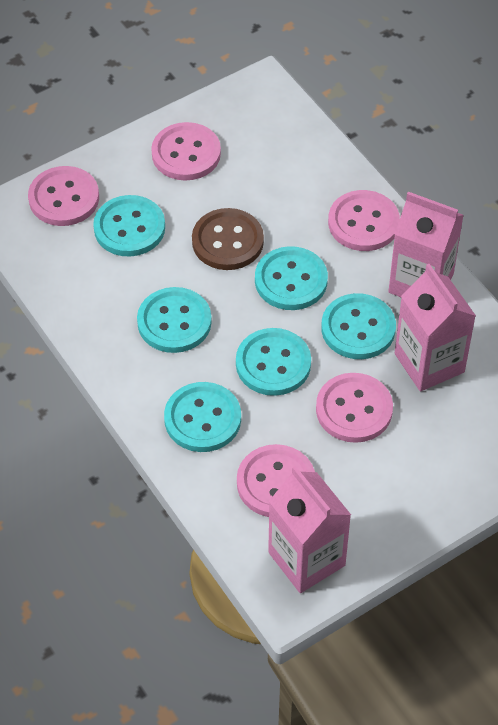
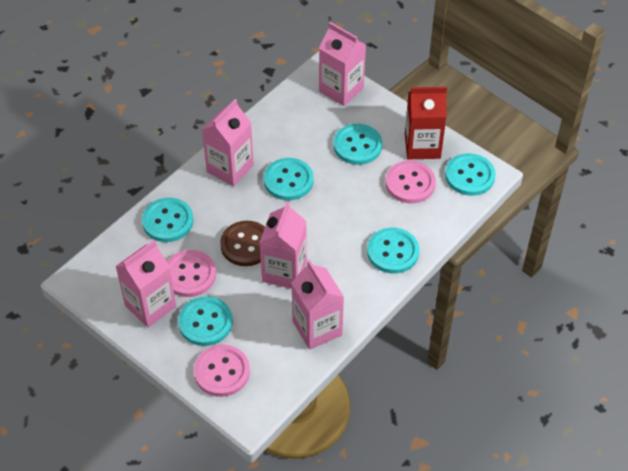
pink button: [28,166,99,226] [151,122,221,180] [237,444,315,517] [316,373,393,443] [328,190,400,251] = 5 -> [167,250,216,297] [194,345,250,397] [386,161,436,203] = 3
pink carton: [268,466,351,593] [388,192,464,297] [395,264,476,392] = 3 -> [115,240,176,328] [202,99,254,186] [259,201,307,289] [291,260,344,350] [319,22,366,106] = 5
red carton: none = 0 -> [405,87,447,159] = 1

